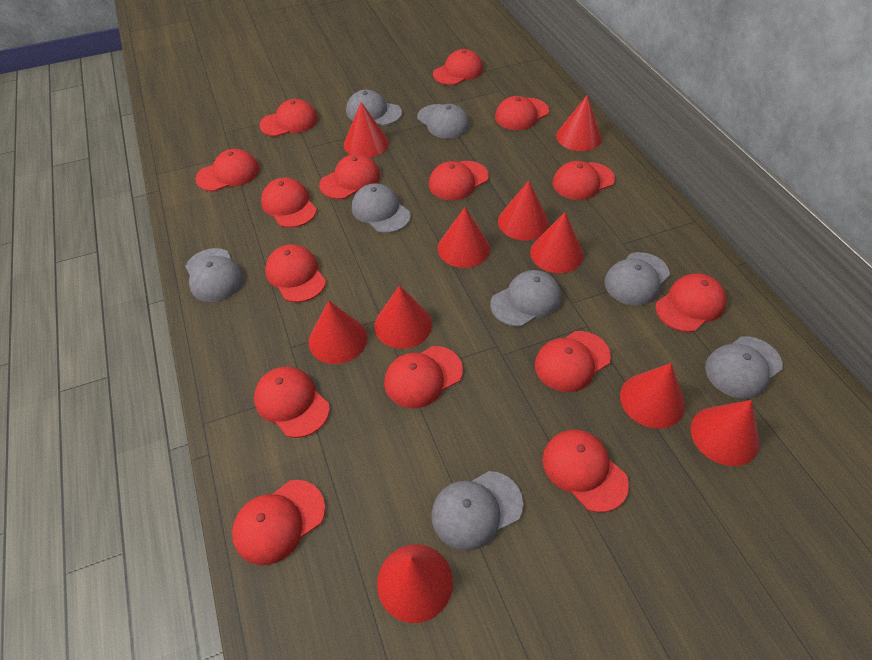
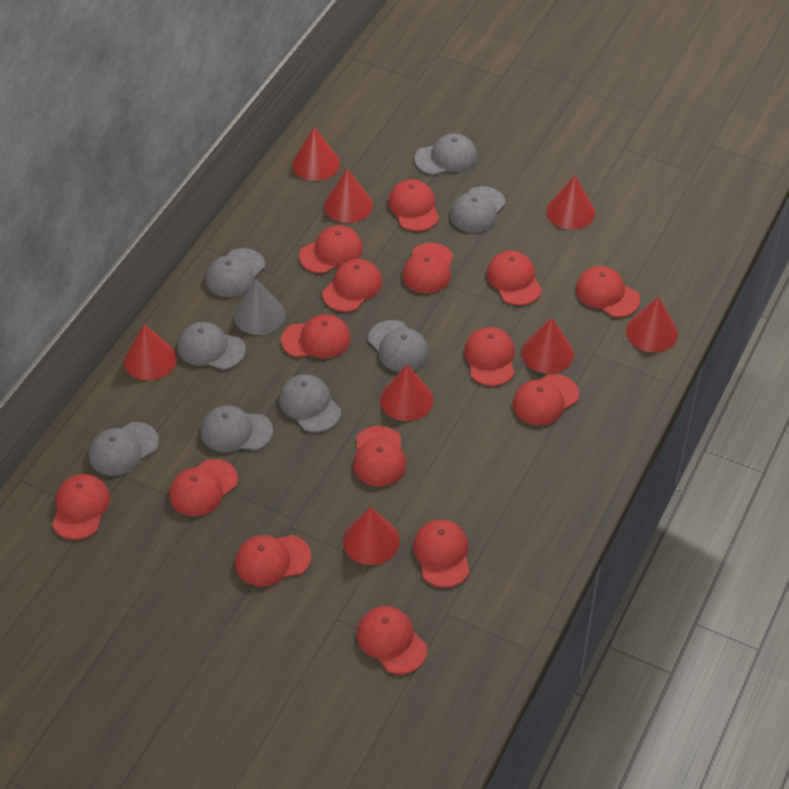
grey cone: none = 0 -> [234,279,285,335] = 1
red cone: [309,300,367,364] [344,102,389,158] [374,285,432,349] [377,544,453,623] [438,207,490,268] [498,180,549,241] [530,212,584,273] [556,95,602,151] [620,363,685,429] [691,400,760,466] = 10 -> [124,324,177,381] [292,127,340,181] [324,169,373,223] [343,507,400,565] [380,364,434,421] [522,317,574,374] [546,175,595,230] [626,296,678,352] = 8

